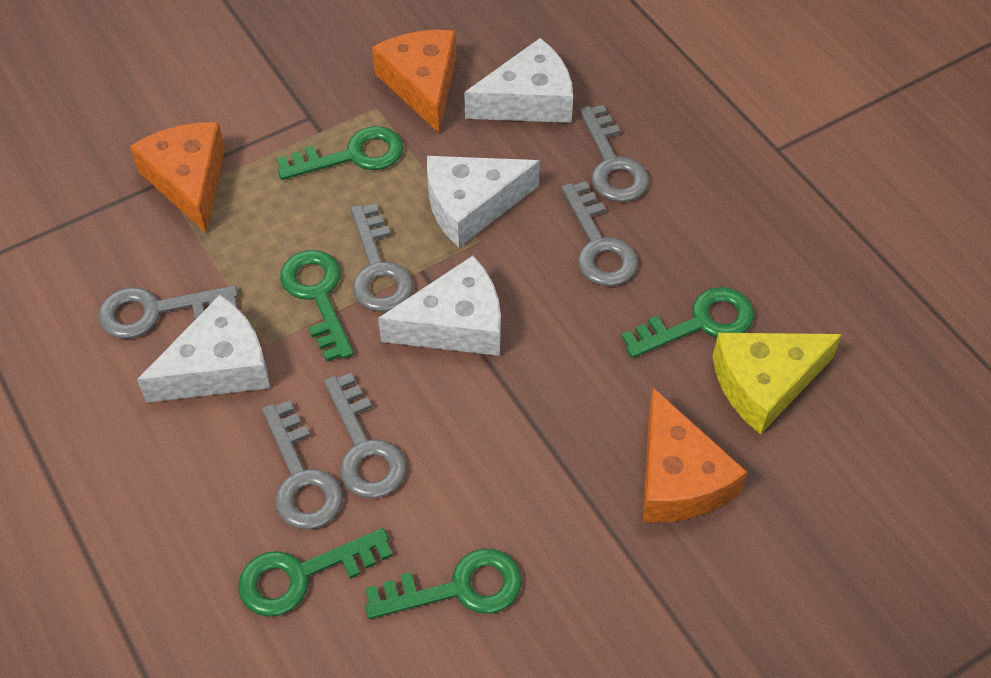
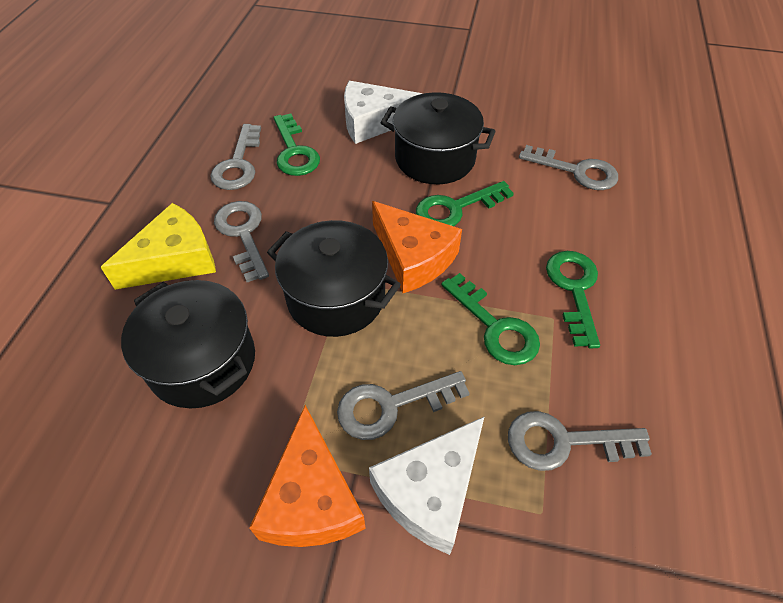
black pot: none = 0 -> [121,280,255,408] [267,220,401,337] [380,92,496,184] = 3
green key: [238,528,392,617] [277,126,404,180] [280,250,354,362] [365,549,522,619] [621,287,754,358] = 5 -> [274,114,320,176] [416,181,514,226] [441,273,540,365] [546,251,600,348] = 4
grey key: [98,285,238,339] [262,400,343,530] [324,373,406,498] [351,204,414,312] [562,181,638,286] [580,105,649,202] = 6 -> [210,124,261,190] [214,201,269,282] [337,371,470,440] [508,411,652,471] [519,145,618,190] = 5
orange cheese: [130,122,225,233] [372,30,456,133] [643,388,747,522] = 3 -> [249,405,366,547] [372,201,462,293] = 2
white cheese: [137,295,270,403] [378,256,501,356] [427,156,540,248] [464,38,573,123] = 4 -> [344,81,423,144] [369,416,485,555] = 2

